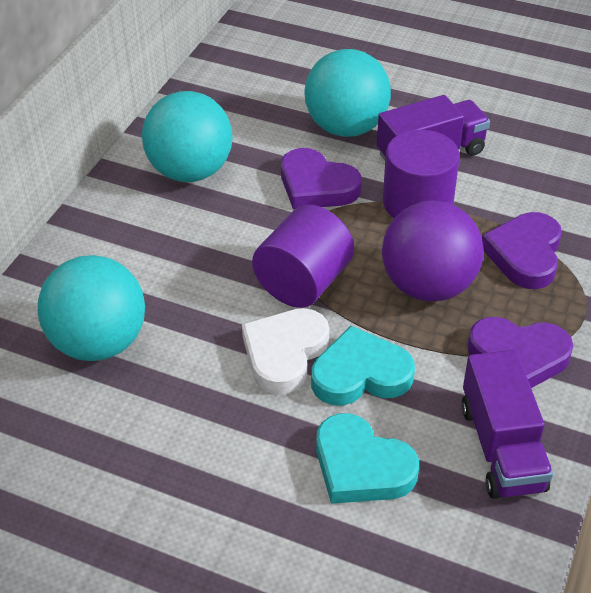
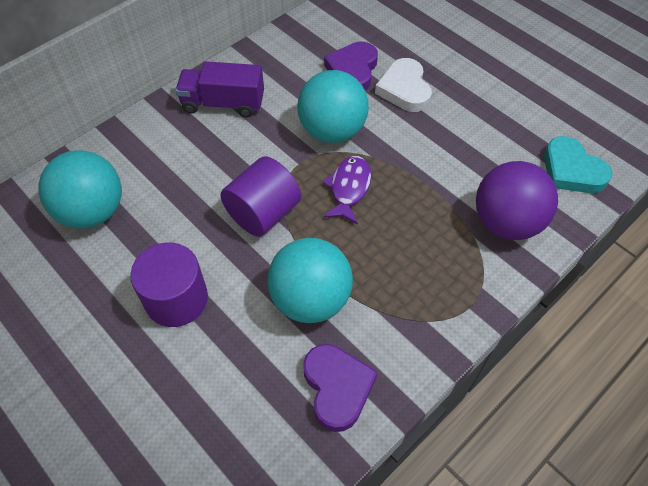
purple fish: none = 0 -> [323,156,371,225] = 1
purple heart: [281,148,361,209] [467,317,574,388] [482,212,562,289] = 3 -> [303,344,378,432] [324,42,378,91] = 2
purple truck: [377,95,490,160] [461,350,553,499] = 2 -> [175,61,264,117] = 1
turquoise heart: [311,326,415,406] [316,413,419,504] = 2 -> [544,136,612,193] = 1

